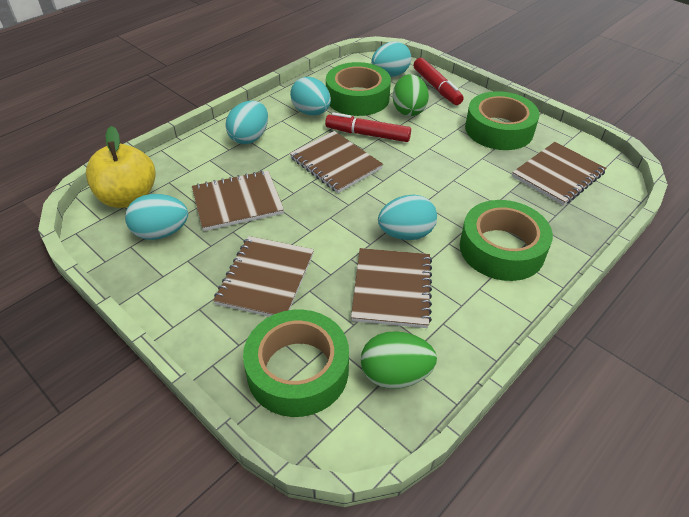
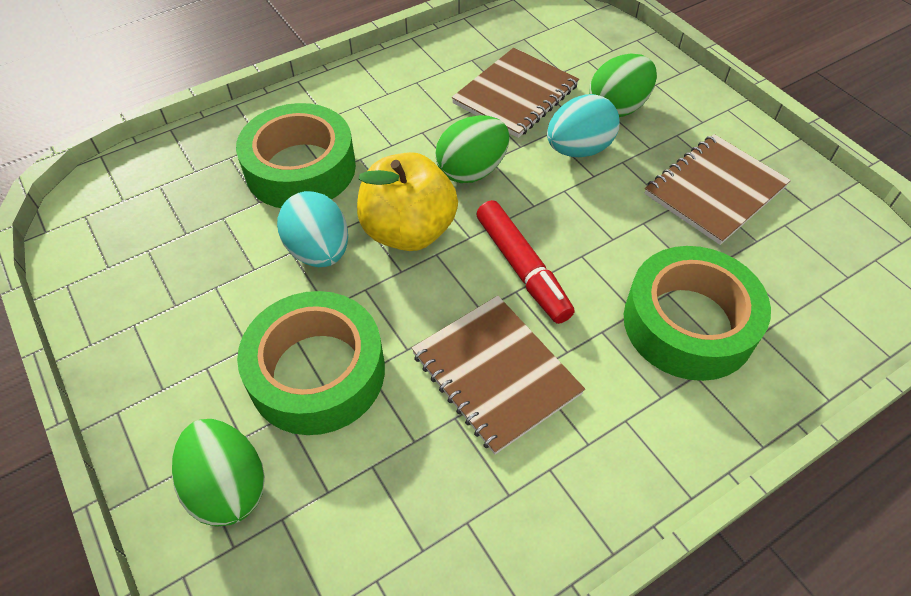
brown notebook: [192,170,284,231] [213,236,314,317] [290,131,383,193] [351,248,432,328] [512,142,607,206] = 5 -> [412,296,585,455] [452,48,579,138] [644,134,791,245] = 3
green egg: [361,331,437,389] [393,74,429,116] = 2 -> [172,419,265,527] [435,115,510,183] [589,53,657,117] = 3
green tape: [243,310,349,417] [326,62,391,116] [460,200,553,281] [465,91,539,150] = 4 -> [236,103,356,208] [237,291,385,435] [624,246,771,381] = 3
red marker: [325,112,411,142] [414,58,464,105] = 2 -> [476,200,575,324] = 1
turquoise egg: [125,194,188,240] [225,101,268,144] [290,77,331,115] [371,41,411,77] [378,195,437,240] = 5 -> [277,191,348,267] [547,94,620,157] = 2

